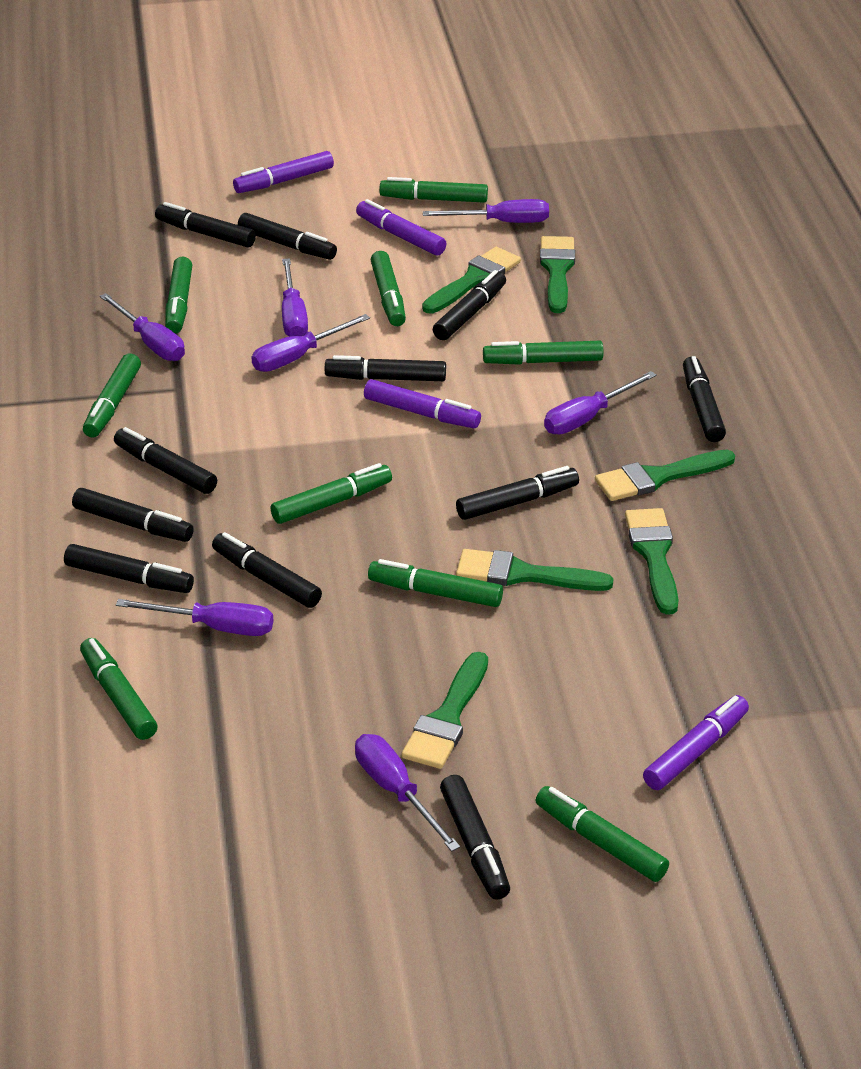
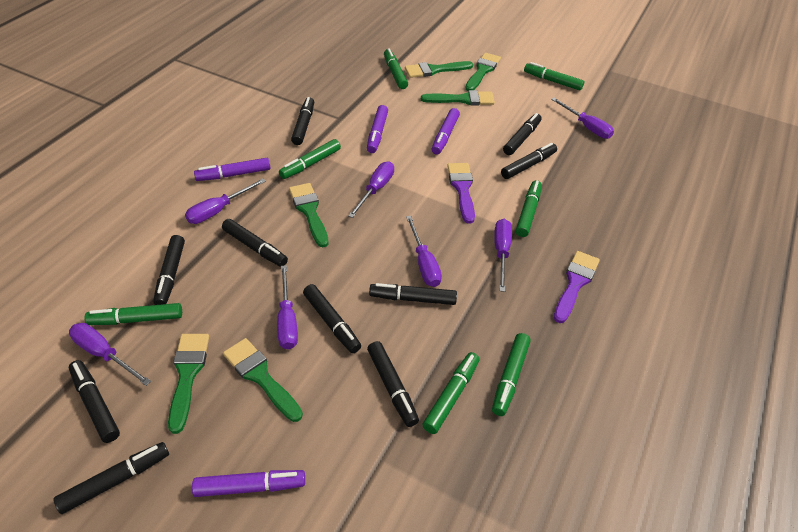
black marker: [64,544,194,593] [72,488,194,542] [114,427,217,494] [155,202,256,248] [212,532,322,608] [238,213,337,260] [325,355,446,381] [433,270,506,340] [440,775,510,900] [456,466,579,520] [683,356,726,442] = 11 -> [53,442,169,514] [69,360,120,443] [153,235,185,305] [222,219,288,267] [291,97,314,145] [303,284,361,353] [367,341,419,427] [369,283,457,305] [501,143,557,179] [503,113,542,155] = 10
green marker: [80,638,158,740] [83,353,141,438] [165,257,192,334] [271,463,392,524] [368,559,503,607] [371,251,406,326] [379,177,488,203] [483,341,603,365] [536,786,669,882] = 9 -> [84,303,182,325] [279,139,341,179] [384,48,408,89] [422,352,480,434] [492,333,531,416] [516,180,542,237] [524,62,584,91] = 7
purple brush: none = 0 -> [447,163,475,224] [554,251,600,323] = 2

